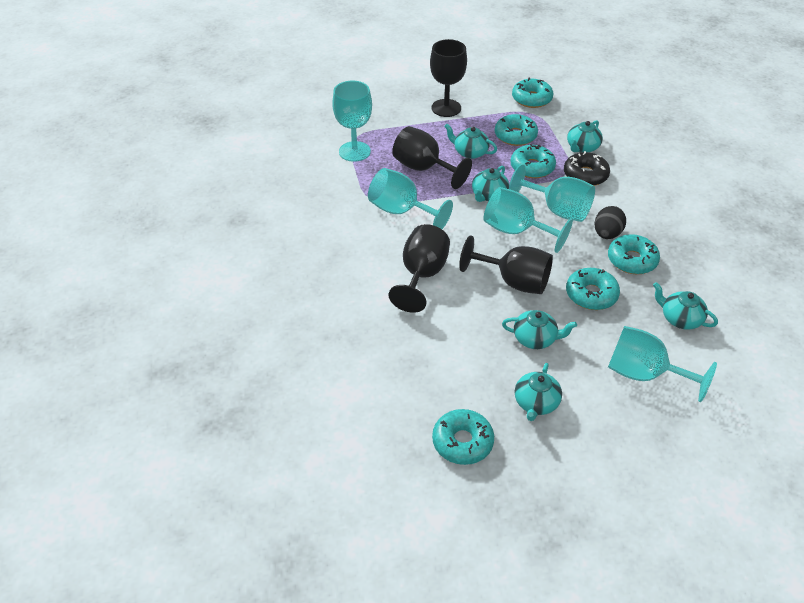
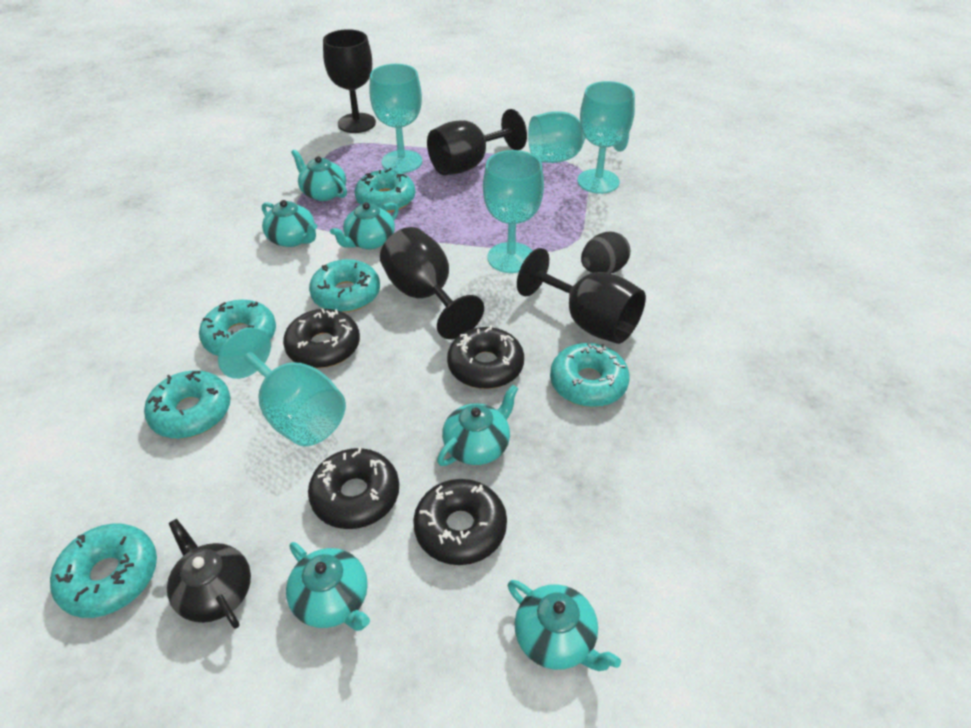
black donut: [564,151,610,186] = 1 -> [283,309,360,368] [308,447,399,529] [413,479,507,565] [447,325,524,389] = 4
black teapot: none = 0 -> [167,519,251,629] = 1

